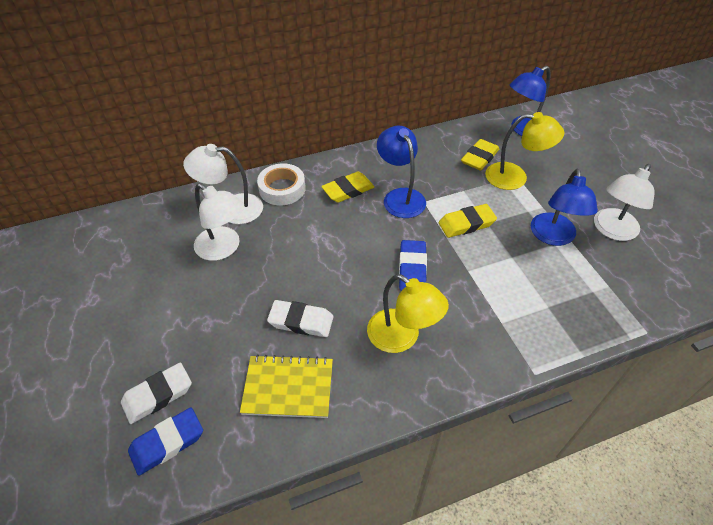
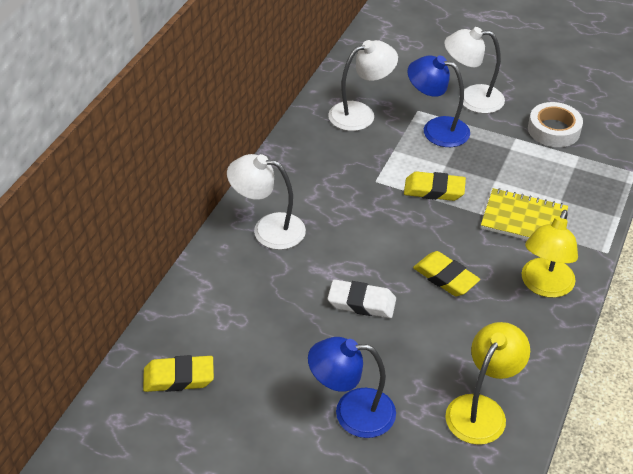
blue eraser: [128,407,203,476] [399,240,427,291] = 2 -> none = 0
blue lamp: [377,126,426,218] [510,66,550,136] [531,168,598,246] = 3 -> [308,337,396,438] [407,55,470,147] = 2
white eraser: [121,363,192,424] [267,300,334,337] = 2 -> [327,279,396,318] = 1

